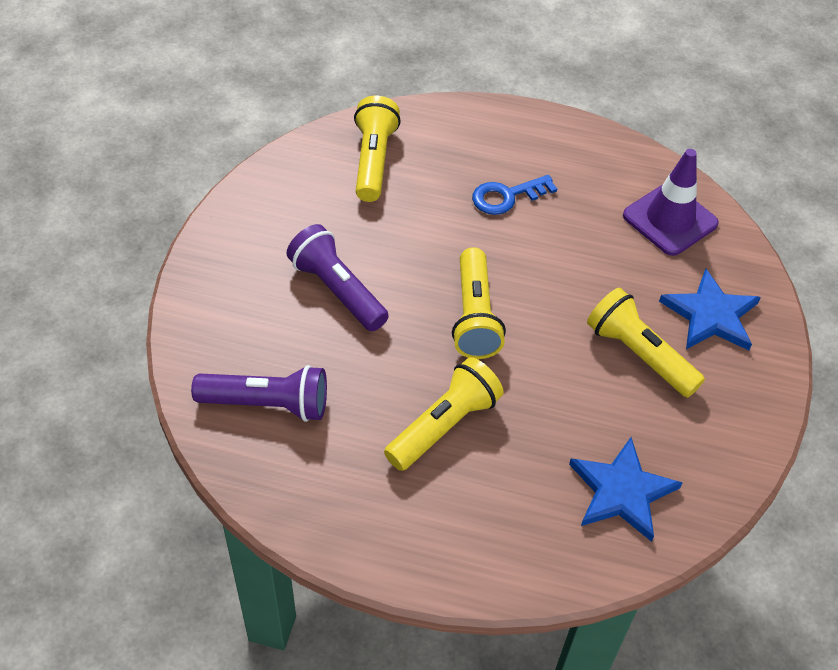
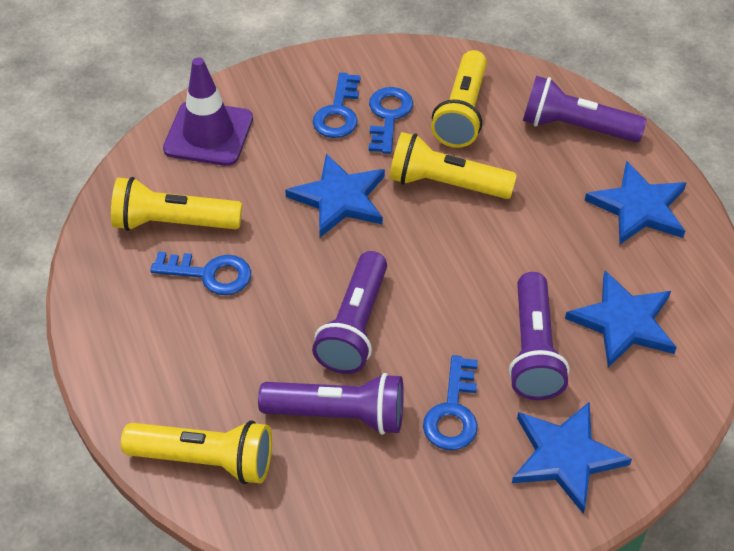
blue key: [472,175,557,215] = 1 -> [150,251,251,295] [313,72,361,138] [369,87,413,154] [423,355,478,450] = 4
blue star: [569,437,683,542] [659,268,761,350] = 2 -> [285,154,385,237] [512,401,632,513] [565,271,677,368] [584,161,686,244] = 4
purple flashlight: [191,365,327,422] [286,224,389,331] = 2 -> [258,373,404,435] [312,251,387,374] [509,272,569,400] [523,76,647,142] = 4

